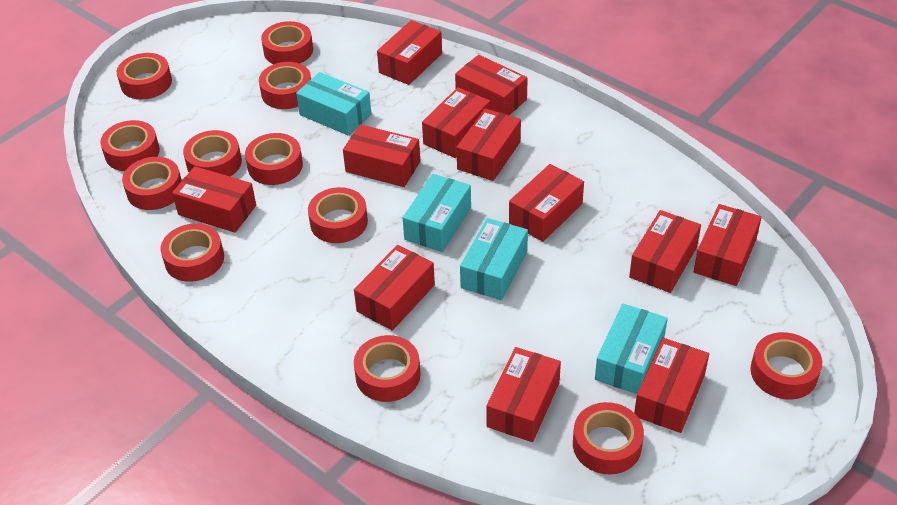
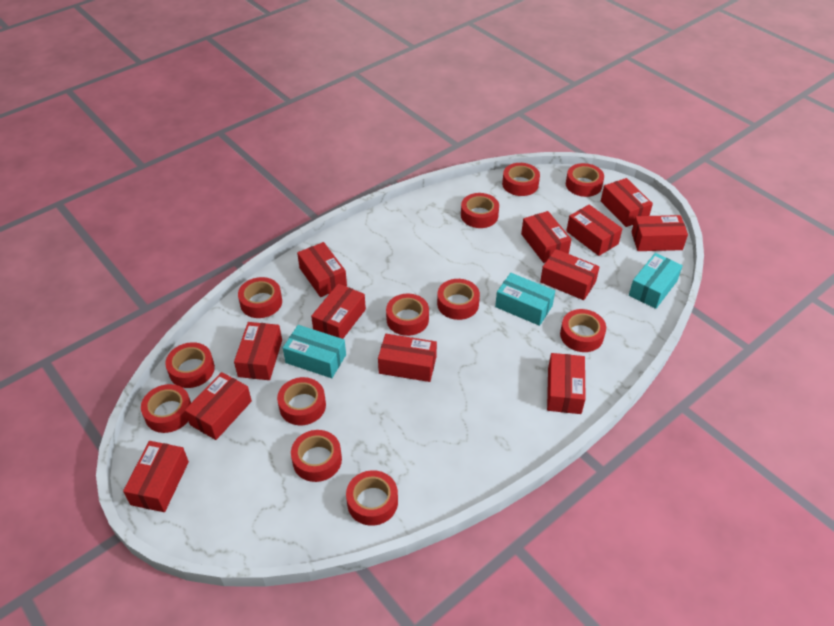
turquoise box: [296,72,371,136] [403,174,471,252] [460,218,528,300] [595,304,668,394] = 4 -> [283,325,346,378] [495,273,555,326] [629,253,683,309] = 3

